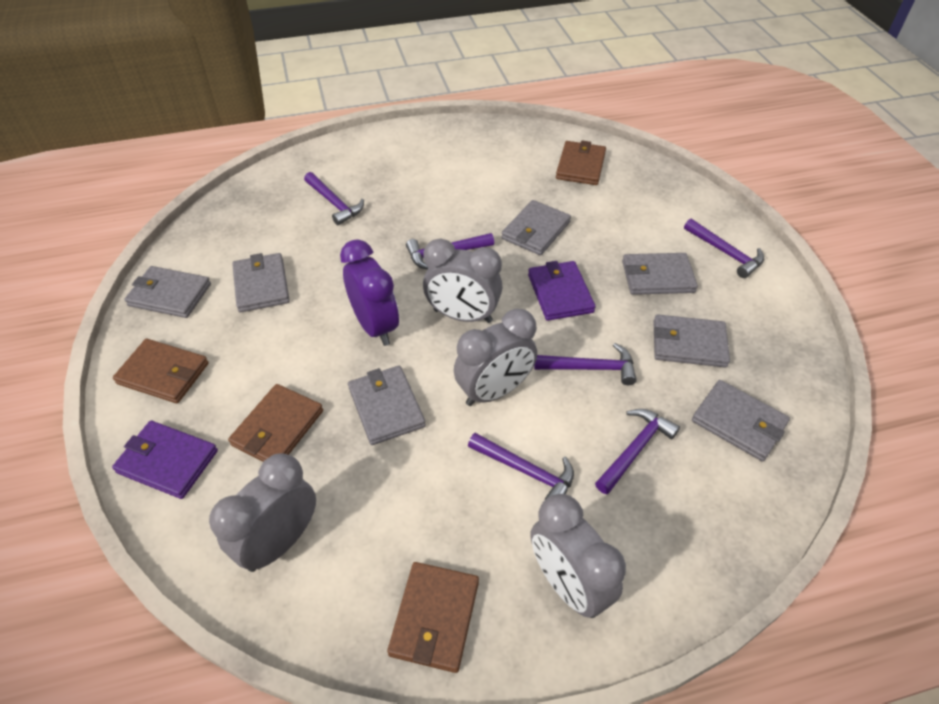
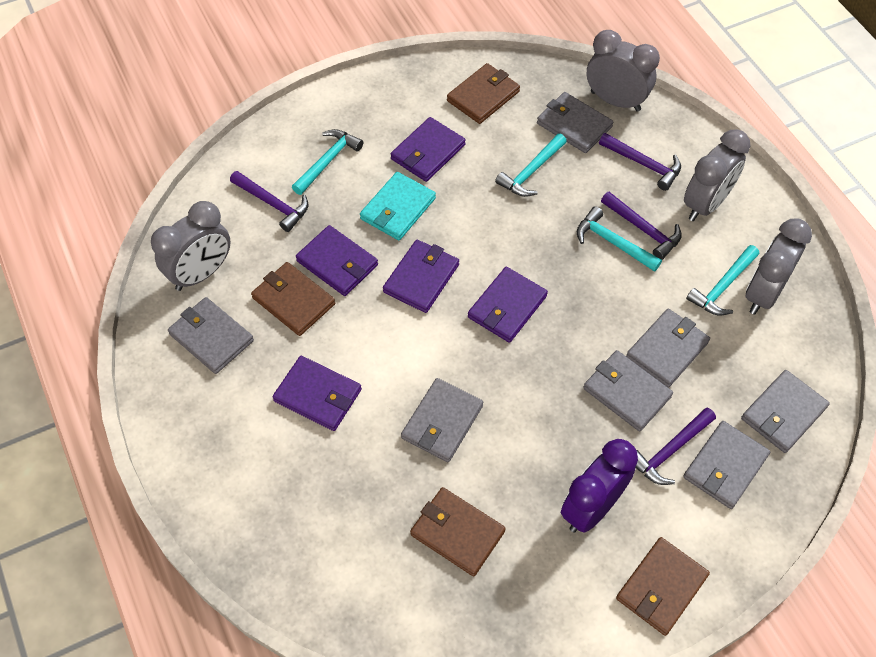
purple hammer: [304,172,364,225] [406,233,494,269] [468,433,574,499] [534,343,637,385] [595,409,680,494] [684,218,764,278] = 6 -> [230,171,308,232] [599,133,681,191] [601,192,682,260] [635,408,716,485] = 4
purple wallet: [112,421,218,499] [528,261,596,321] = 2 -> [273,356,362,431] [296,225,378,296] [383,240,459,313] [391,117,466,182] [468,267,548,343] = 5
turquoise hammer: none = 0 -> [292,129,363,195] [495,133,567,197] [577,206,662,272] [686,245,759,315] = 4
turquoise wallet: none = 0 -> [360,172,436,240] = 1

